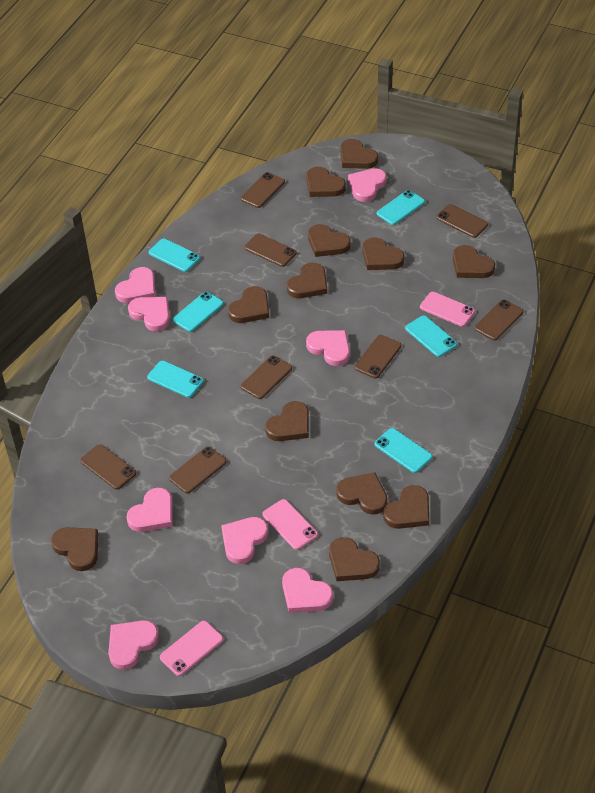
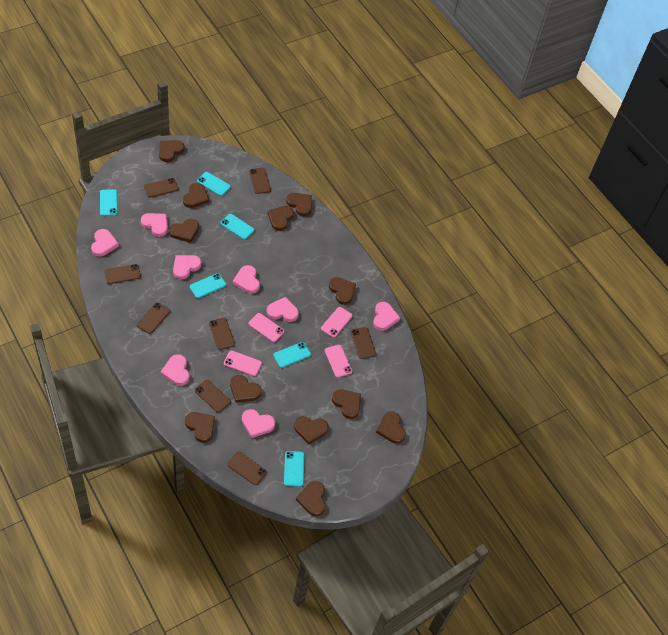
pink phone: [160,621,223,676] [263,499,318,550] [420,292,475,327] = 3 -> [224,350,262,376] [248,313,285,342] [321,307,353,337] [325,345,352,378] = 4

